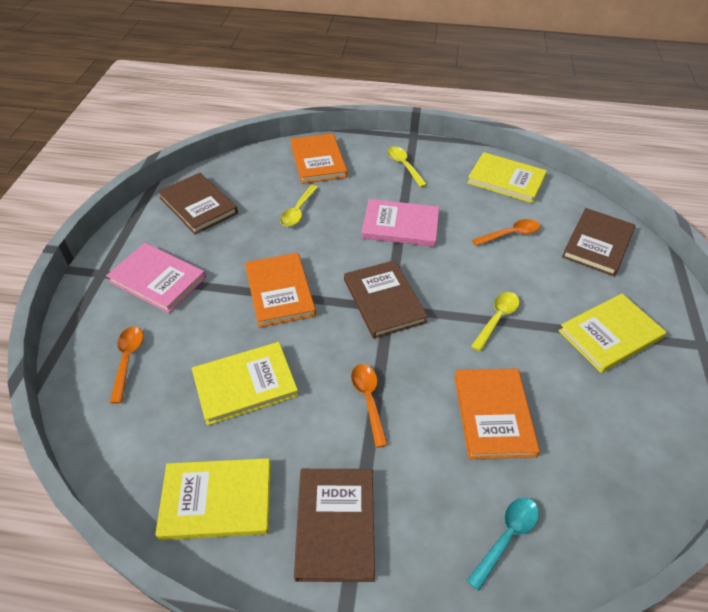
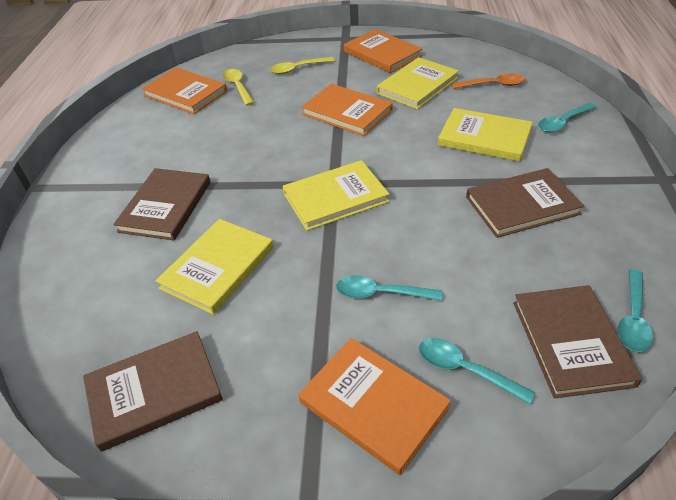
orange book: [245,253,316,328] [290,133,348,184] [454,368,540,459] = 3 -> [142,68,227,114] [298,338,451,475] [301,84,393,136] [344,29,422,73] = 4
orange spoon: [110,326,143,404] [351,364,388,448] [472,219,540,246] = 3 -> [452,73,525,89] = 1
pink book: [106,243,206,313] [362,199,439,247] = 2 -> none = 0
turquoise spoon: [467,498,539,591] = 1 -> [336,275,442,301] [419,338,535,405] [538,103,597,133] [617,269,653,352] = 4
yellow spoon: [280,185,318,227] [387,147,427,187] [471,292,519,352] = 3 -> [223,69,254,106] [270,57,335,74] = 2

